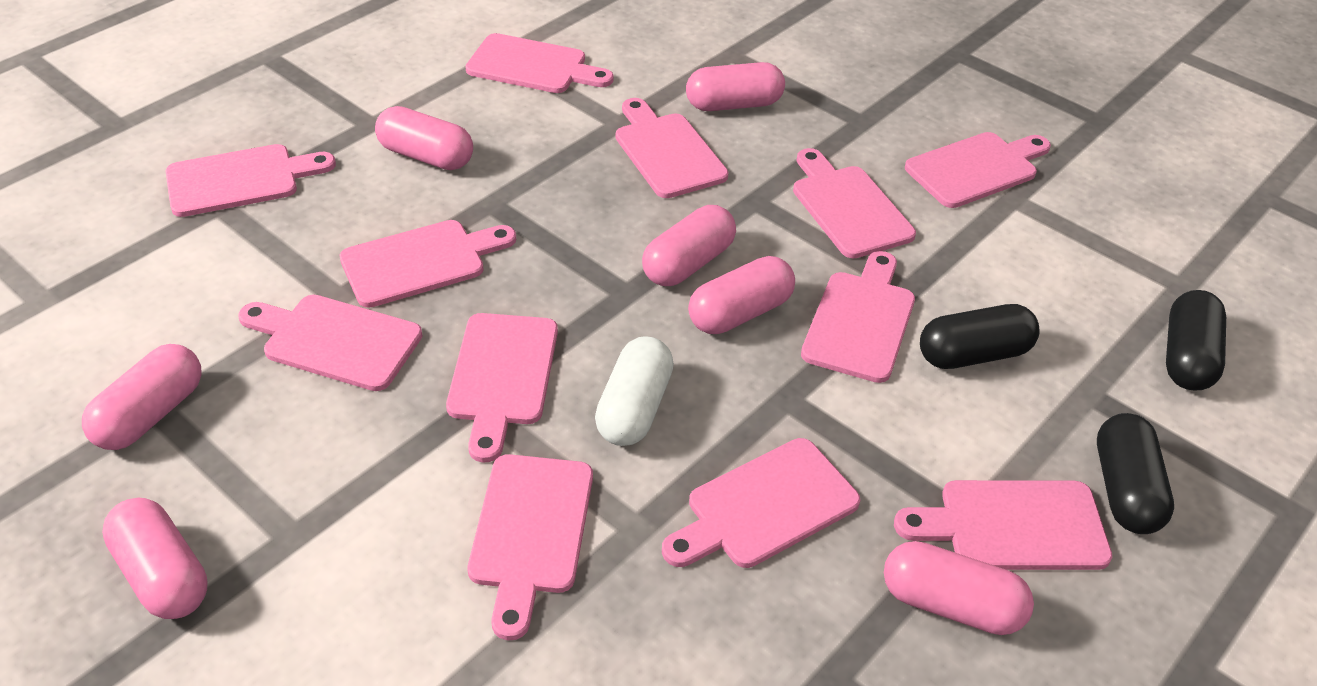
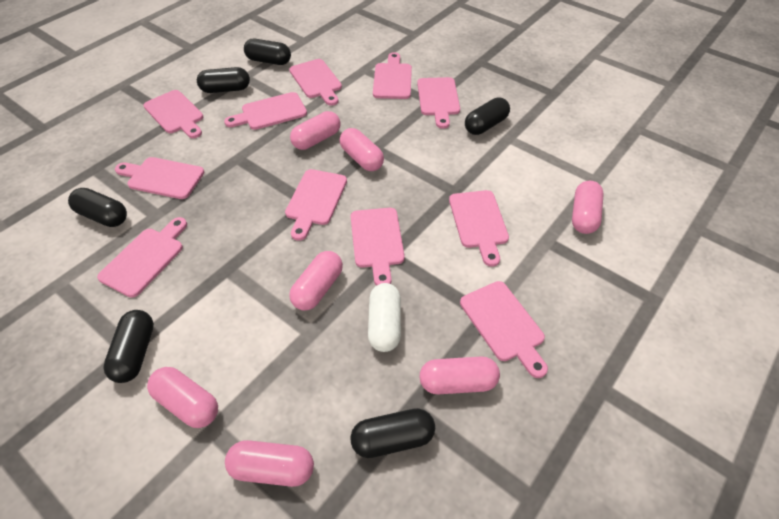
black capsule: [920,304,1039,369] [1097,413,1174,534] [1166,290,1226,391] = 3 -> [68,188,127,227] [103,310,154,383] [197,67,250,93] [244,39,291,65] [350,408,435,458] [465,97,510,135] = 6
pink cutting board: [166,144,336,217] [238,295,422,391] [340,220,516,308] [446,313,558,462] [465,33,614,93] [468,454,593,640] [616,98,729,198] [662,438,860,568] [793,148,916,258] [801,251,915,383] [894,480,1112,570] [905,132,1051,208] = 12 -> [97,217,187,298] [115,157,205,199] [143,90,203,138] [224,92,307,130] [285,169,347,241] [289,59,342,106] [351,208,405,286] [373,52,412,99] [417,77,460,129] [449,190,509,267] [460,281,548,378] = 11

